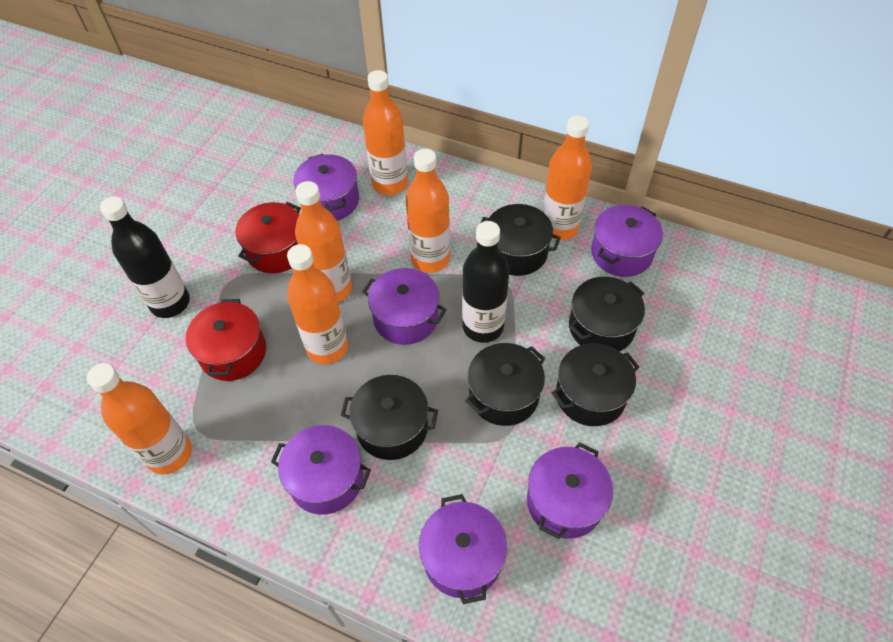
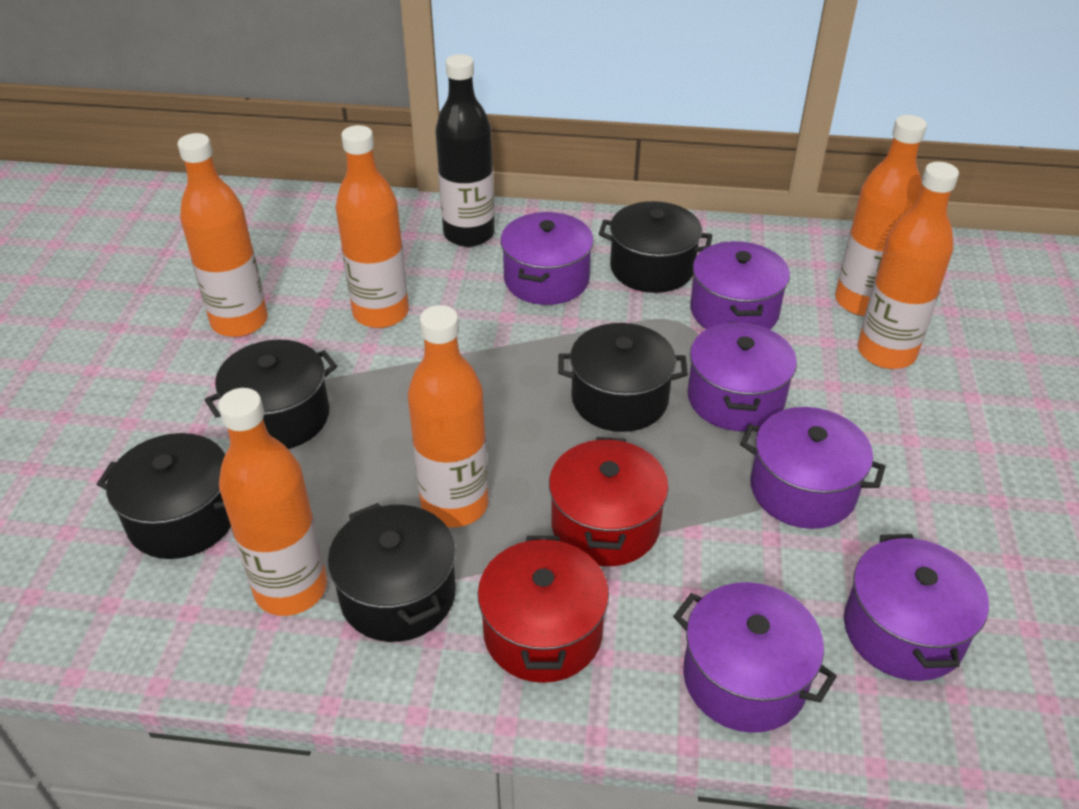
black bottle: [100,196,190,318] [462,221,509,343] = 2 -> [435,54,495,247] = 1

